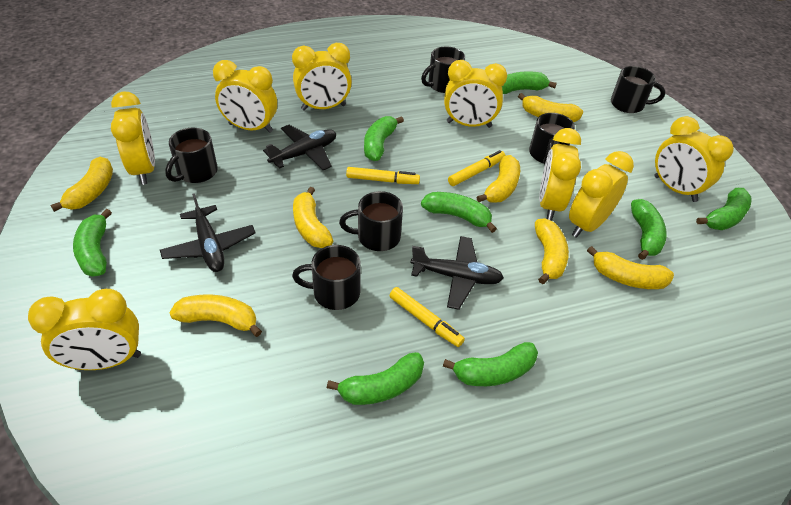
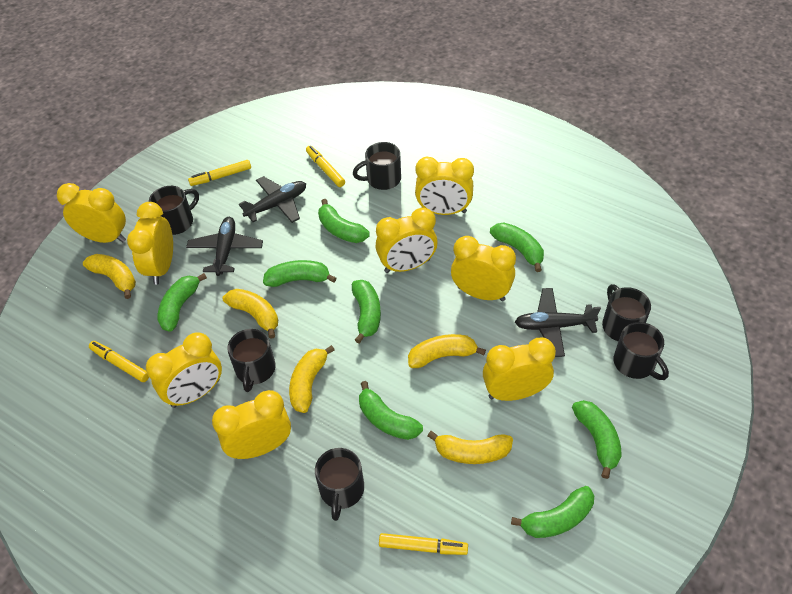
yellow banana: [51,157,113,212] [169,295,262,337] [293,187,333,248] [477,155,520,203] [518,93,583,122] [535,218,569,284] [587,246,674,289] = 7 -> [83,254,136,299] [223,289,278,339] [289,345,335,413] [408,334,486,368] [427,431,513,464] = 5
yellow marker: [346,167,420,184] [389,287,465,347] [448,150,506,186] = 3 -> [89,341,149,382] [188,160,251,186] [306,146,345,187] [379,533,468,555] = 4

